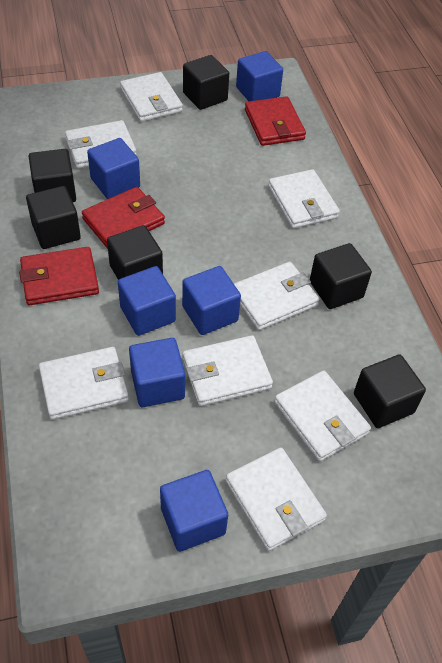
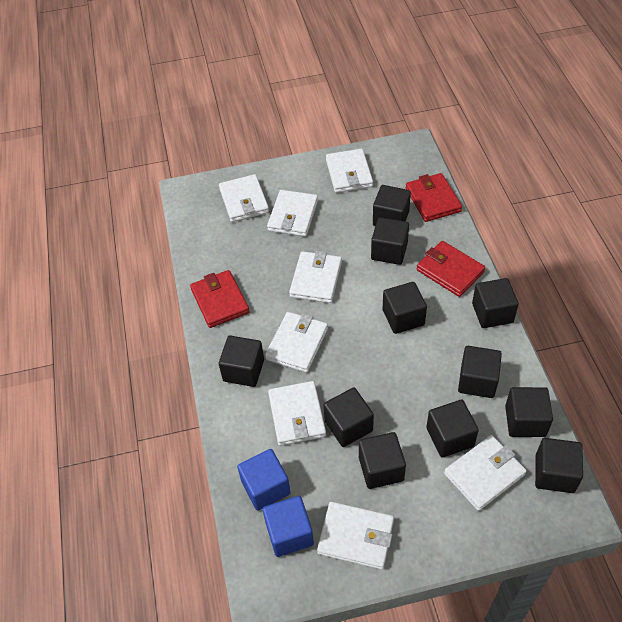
black cube: [26,186,81,249] [29,149,76,202] [107,225,163,280] [183,55,229,110] [310,243,372,309] [354,354,426,428] = 6 -> [219,336,264,387] [324,388,374,447] [359,432,406,489] [371,217,409,265] [373,185,411,226] [383,282,427,334] [426,400,479,458] [458,346,502,398] [472,278,519,328] [505,387,553,437] [535,438,583,493] = 11
blue cube: [87,138,140,199] [118,266,176,336] [129,338,185,407] [160,470,228,552] [182,266,241,335] [236,51,283,101] = 6 -> [237,449,291,511] [262,496,314,557] = 2

